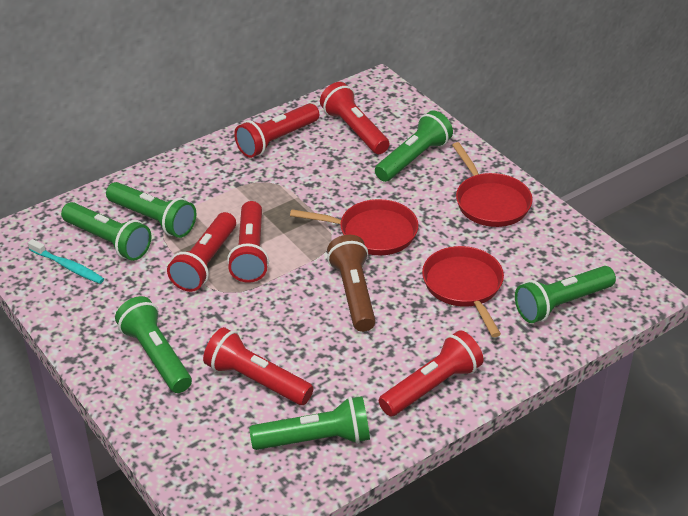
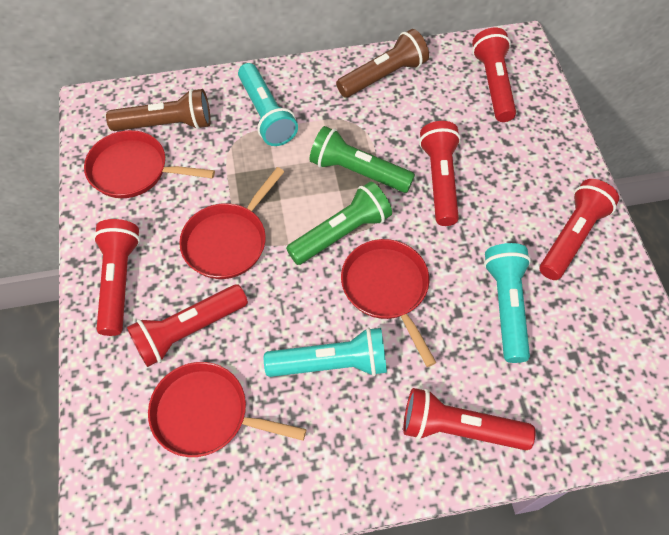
brown flashlight: [327,235,376,332] = 1 -> [106,89,211,131] [336,29,429,98] = 2
green flashlight: [61,202,152,261] [106,182,196,238] [115,296,192,393] [249,396,370,450] [375,110,453,182] [515,266,616,323] = 6 -> [286,182,392,265] [309,126,415,193] = 2
red pan: [290,199,418,255] [422,246,504,337] [452,142,533,227] = 3 -> [84,130,215,198] [148,362,306,457] [179,167,284,279] [341,239,436,367] = 4
turquoise flashlight: none = 0 -> [238,63,298,146] [264,327,387,377] [484,243,531,363] = 3
turquoise toothbrush: [28,239,104,284] = 1 -> none = 0

